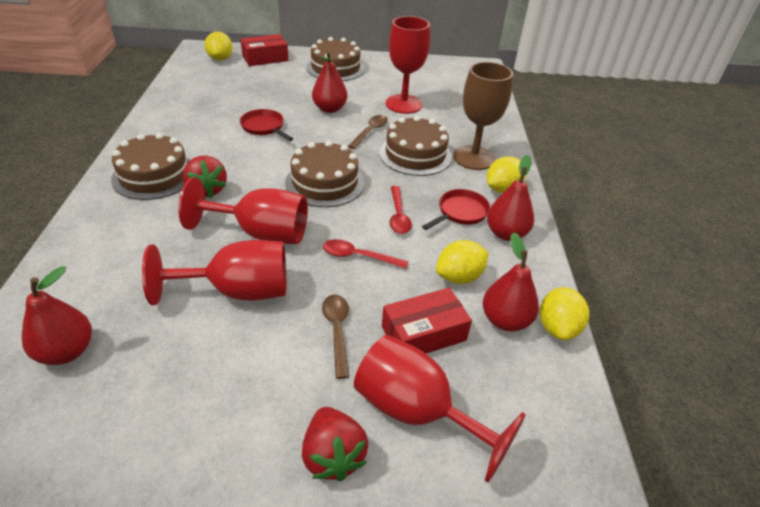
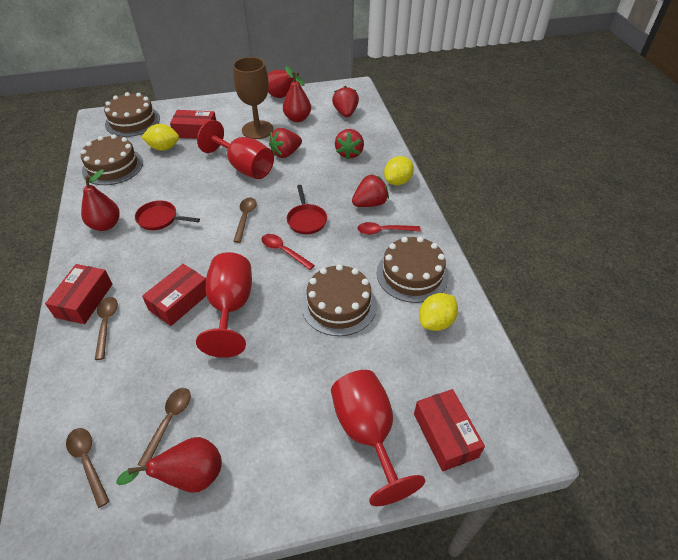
brown spoon: [322,295,349,379] [348,115,388,149] = 2 -> [66,428,110,508] [95,297,118,360] [137,388,191,467] [233,197,257,243] = 4
red box: [240,34,289,66] [382,288,472,354] = 2 -> [45,264,112,324] [142,264,206,326] [170,110,216,139] [414,389,485,471] = 4
red goblet: [142,240,286,305] [178,177,308,244] [354,335,526,483] [386,16,430,114] = 4 -> [196,252,252,358] [197,120,274,179] [331,370,425,506] = 3
red strawberry: [183,156,227,198] [302,407,368,481] = 2 -> [269,128,302,158] [332,86,359,117] [335,129,364,159] [352,174,389,207] = 4
yellow lemon: [205,31,232,61] [436,240,489,284] [487,156,526,193] [540,287,589,340] = 4 -> [141,124,179,151] [384,156,414,185] [419,293,458,331] = 3

